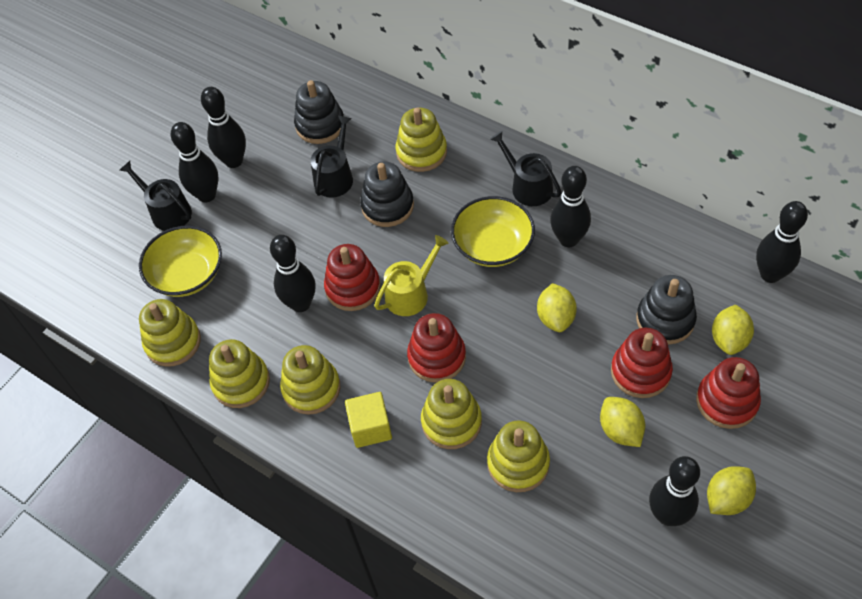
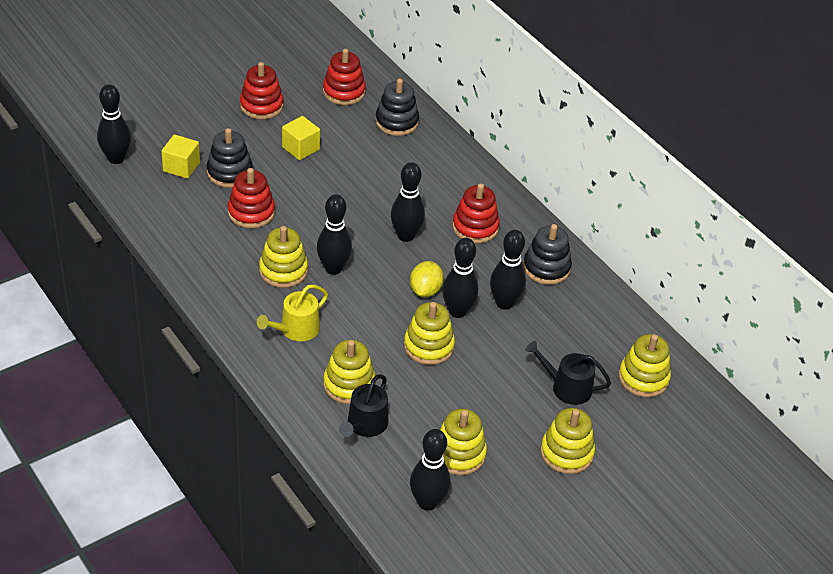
black watering can: [120,161,192,231] [311,116,353,198] [490,131,562,206] = 3 -> [339,374,388,437] [525,341,611,405] = 2
yellow bowl: [139,226,222,297] [451,196,535,267] = 2 -> none = 0
yellow cube: [345,392,392,448] = 1 -> [161,134,200,179] [282,116,320,160] = 2
yellow lemon: [537,283,577,332] [600,397,645,447] [707,466,756,515] [712,305,754,355] = 4 -> [410,261,444,297] = 1

